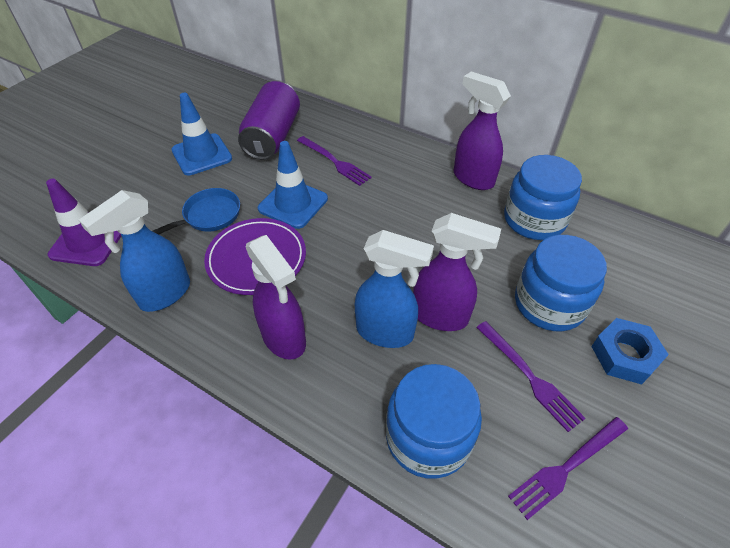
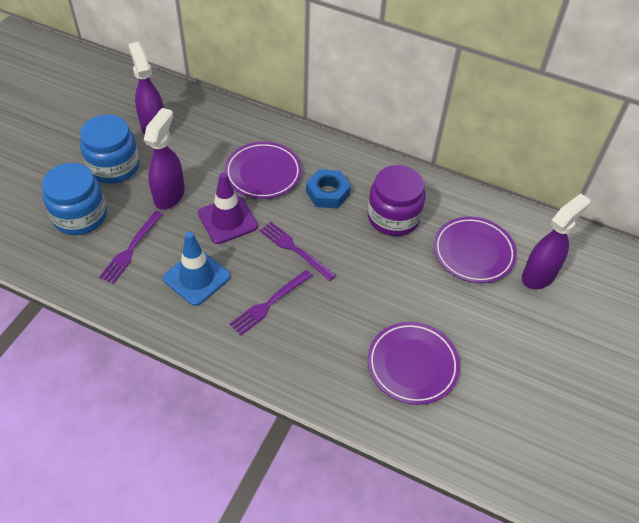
blue jar: [386,364,482,479] [504,155,582,240] [515,235,607,331] = 3 -> [42,163,107,235] [80,115,140,184] = 2
blue pan: [153,188,240,235] = 1 -> none = 0
blue spray bottle: [79,190,190,312] [355,230,434,348] = 2 -> none = 0
blue traffic cone: [172,93,232,175] [258,141,328,229] = 2 -> [163,232,231,306] = 1
purple can: [238,81,300,160] = 1 -> none = 0
purple jar: none = 0 -> [368,165,426,236] = 1
purple plate: [204,218,306,295] = 1 -> [224,142,302,199] [367,322,460,405] [434,217,517,283] = 3

